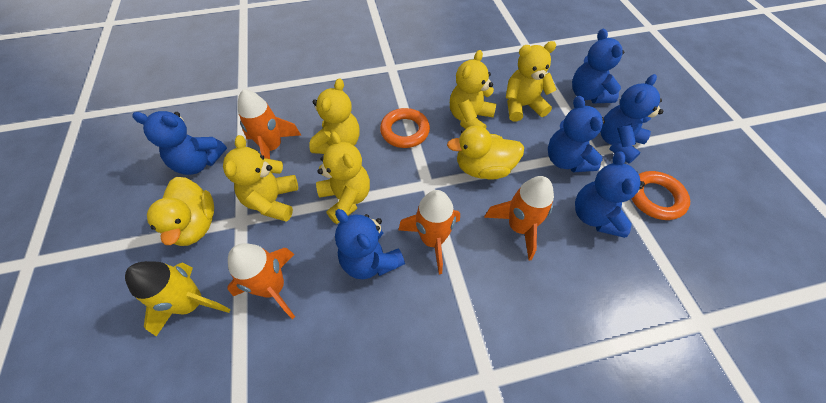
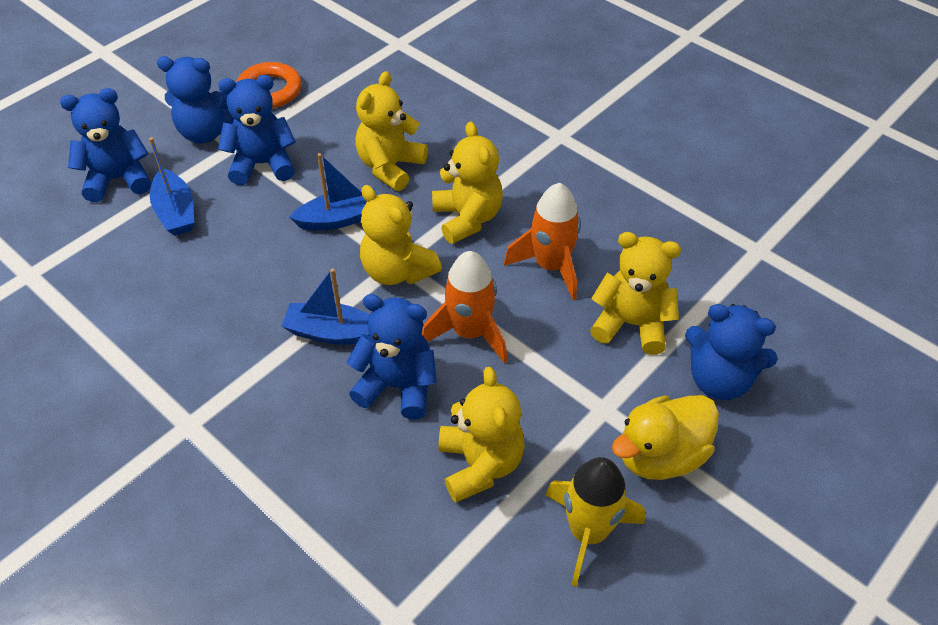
blue boat: none = 0 -> [149,137,194,236] [281,268,370,345] [289,153,377,230] = 3
blue teddy bear: [132,111,227,175] [335,209,405,279] [548,96,605,172] [572,29,624,103] [575,151,645,238] [601,74,663,164] = 6 -> [60,88,151,202] [157,56,235,144] [218,75,296,185] [347,294,437,419] [685,304,778,400] = 5
orange ring: [380,108,430,148] [631,171,690,220] = 2 -> [237,62,302,108] = 1
orange rocket: [227,243,295,319] [238,89,301,159] [399,190,460,274] [484,176,554,260] = 4 -> [422,251,507,363] [504,183,581,300] = 2
yellow duck: [147,177,214,246] [447,126,524,179] = 2 -> [612,395,719,480] = 1

